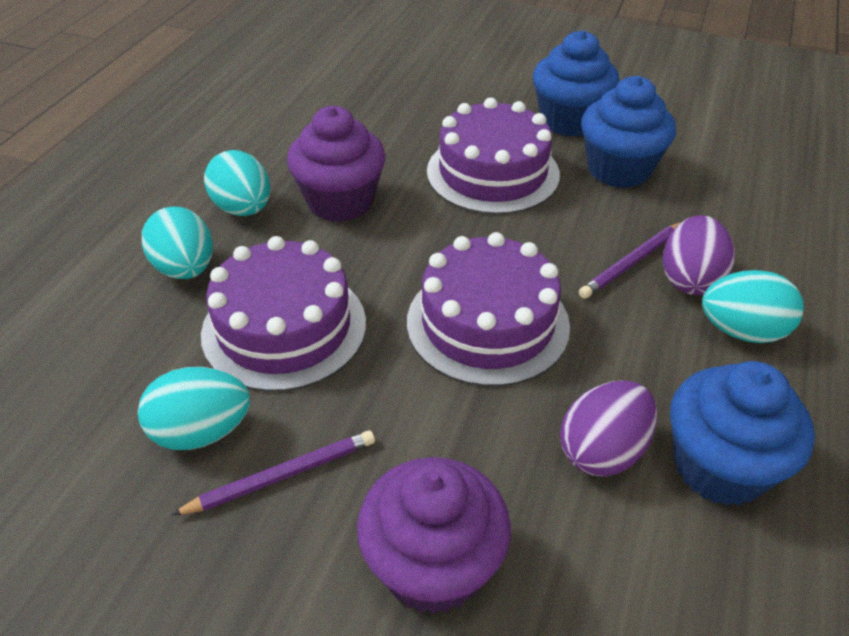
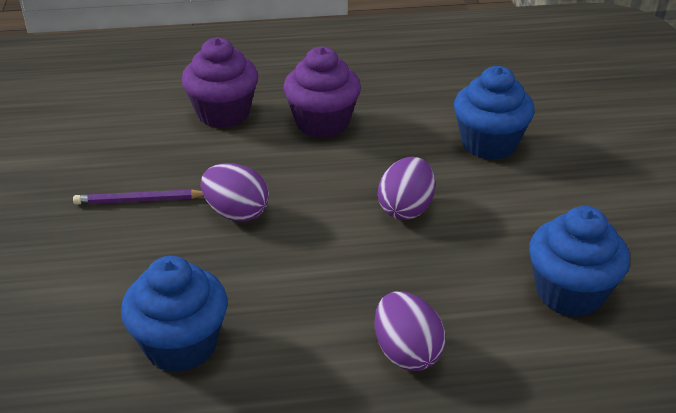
purple cake: [201,236,366,392] [407,232,570,387] [427,98,560,215] = 3 -> none = 0
purple egg: [560,380,657,477] [663,215,735,295] = 2 -> [201,163,269,222] [374,291,446,371] [378,157,435,220] = 3
purple pencil: [172,430,375,515] [579,222,681,299] = 2 -> [73,190,204,205] = 1
turquoise egg: [138,367,250,450] [142,206,213,279] [204,150,270,216] [702,270,804,343] = 4 -> none = 0

